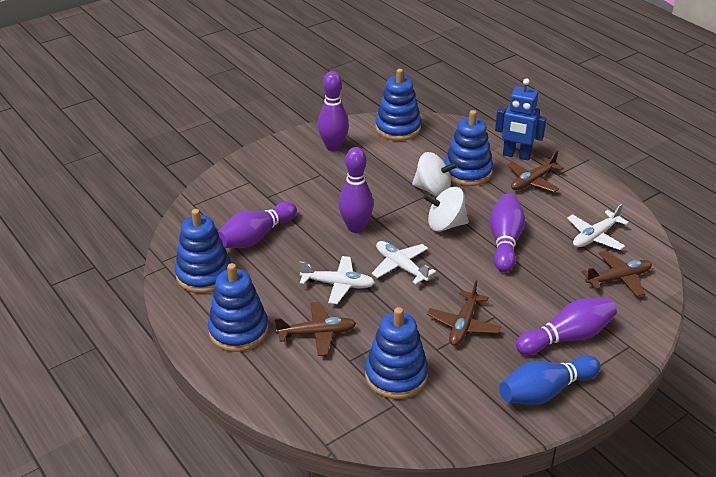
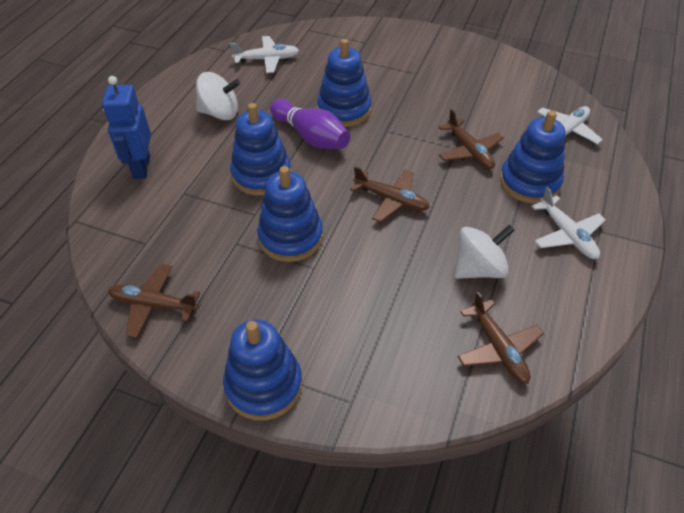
blue bowling pin: [499,355,600,405] = 1 -> none = 0
purple bowling pin: [218,202,297,248] [318,71,349,151] [339,147,374,233] [490,193,525,272] [516,298,617,355] = 5 -> [270,99,350,149] = 1

